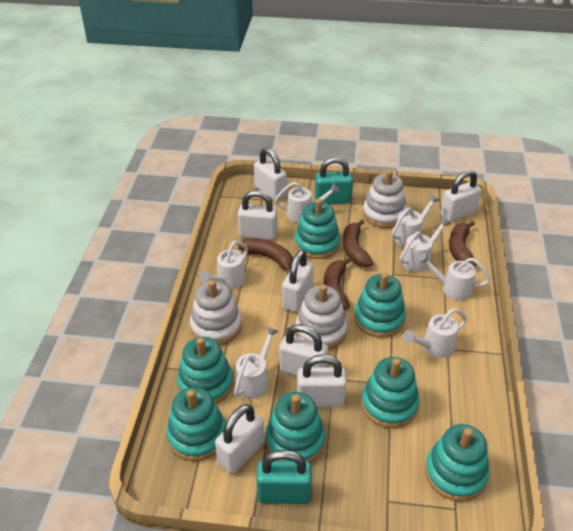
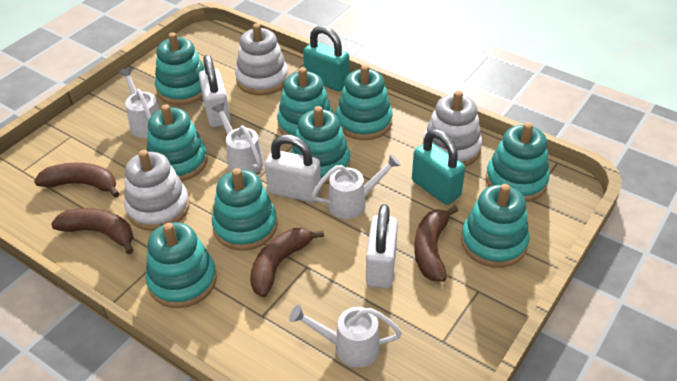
turquoise stacking toy: [166,387,226,461] [177,337,233,404] [266,392,325,463] [295,199,341,259] [354,272,406,338] [361,357,419,428] [425,424,489,502] = 7 -> [146,222,217,308] [147,104,207,182] [155,32,205,105] [212,168,277,251] [277,67,333,136] [291,106,350,184] [336,65,393,140] [461,184,529,268] [486,122,550,202] = 9
white padlock: [215,404,265,474] [238,190,278,240] [254,148,287,200] [279,324,328,376] [282,250,314,312] [297,354,347,407] [440,170,481,222] = 7 -> [199,55,231,127] [265,135,321,202] [366,204,398,288] = 3
white watering can: [199,241,248,289] [234,326,279,399] [274,182,340,223] [392,194,440,246] [399,218,450,272] [403,308,467,358] [418,253,491,301] = 7 -> [118,67,160,138] [211,102,263,173] [289,304,402,367] [312,154,401,219] = 4

